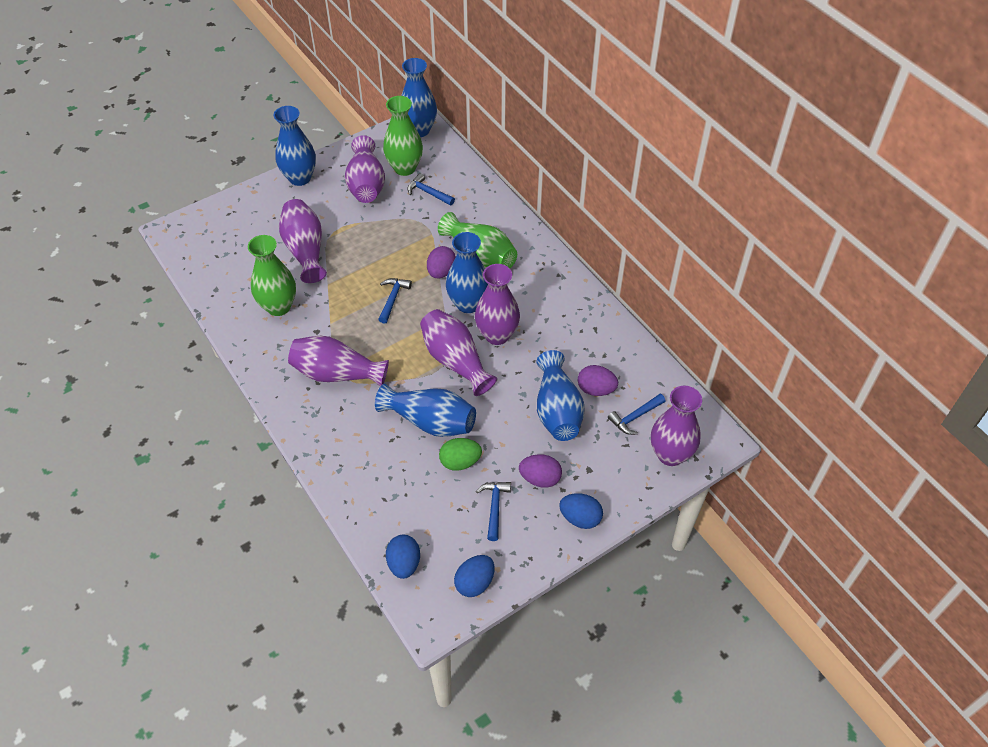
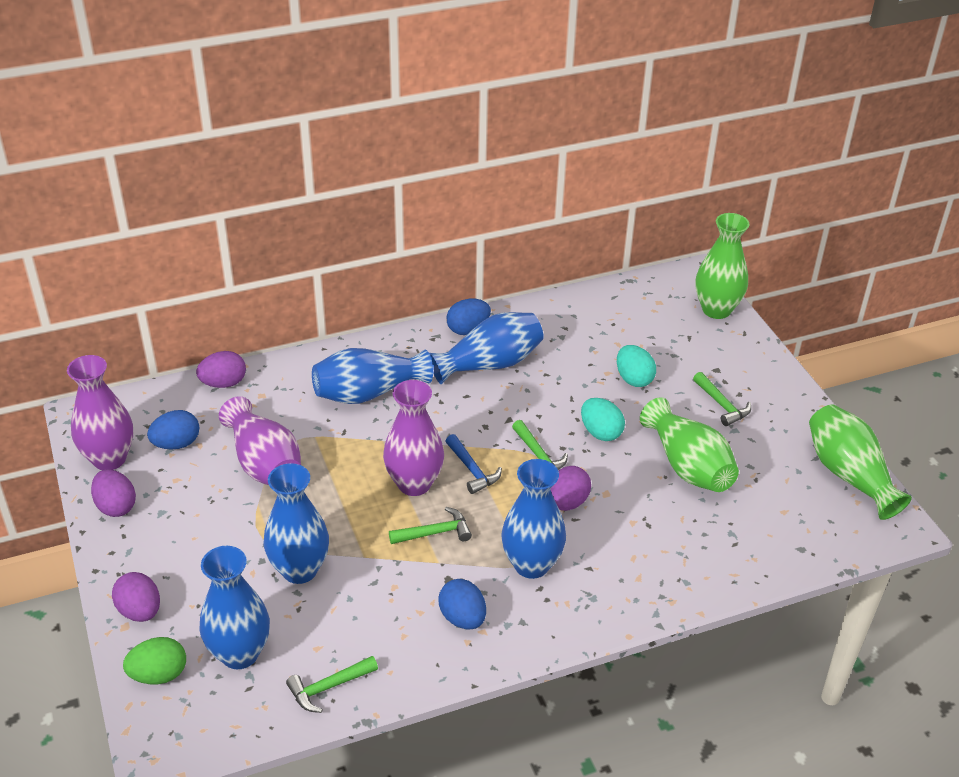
blue hammer: [378,278,412,324] [407,173,455,206] [476,482,511,541] [608,394,665,435] = 4 -> [446,434,502,494] = 1
green hammer: none = 0 -> [286,656,378,713] [389,507,472,544] [512,420,568,470] [693,372,751,426] = 4
purple egg: [427,246,456,279] [519,454,562,488] [578,365,618,396] = 3 -> [91,469,136,517] [112,572,160,622] [196,351,246,388] [550,466,591,511] = 4
purple vase: [279,199,327,283] [288,336,389,386] [345,135,385,203] [420,309,497,396] [475,264,520,345] [651,386,702,466] = 6 -> [67,355,133,470] [219,396,301,485] [383,380,444,496] = 3
turquoise egg: none = 0 -> [581,398,625,441] [617,345,656,387] = 2

